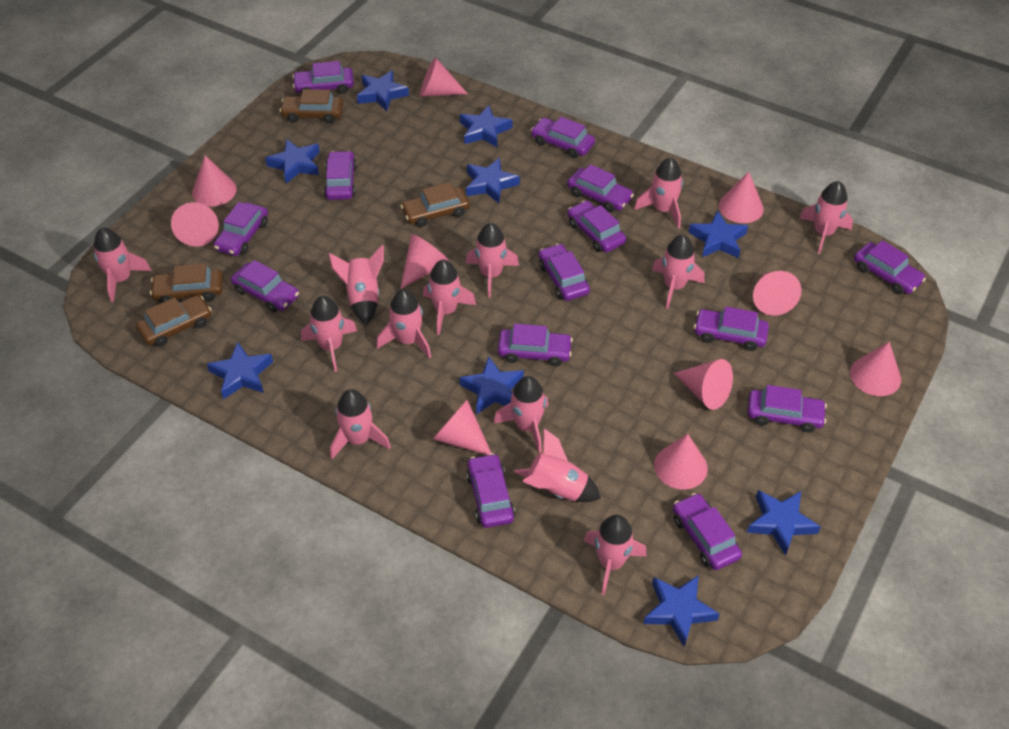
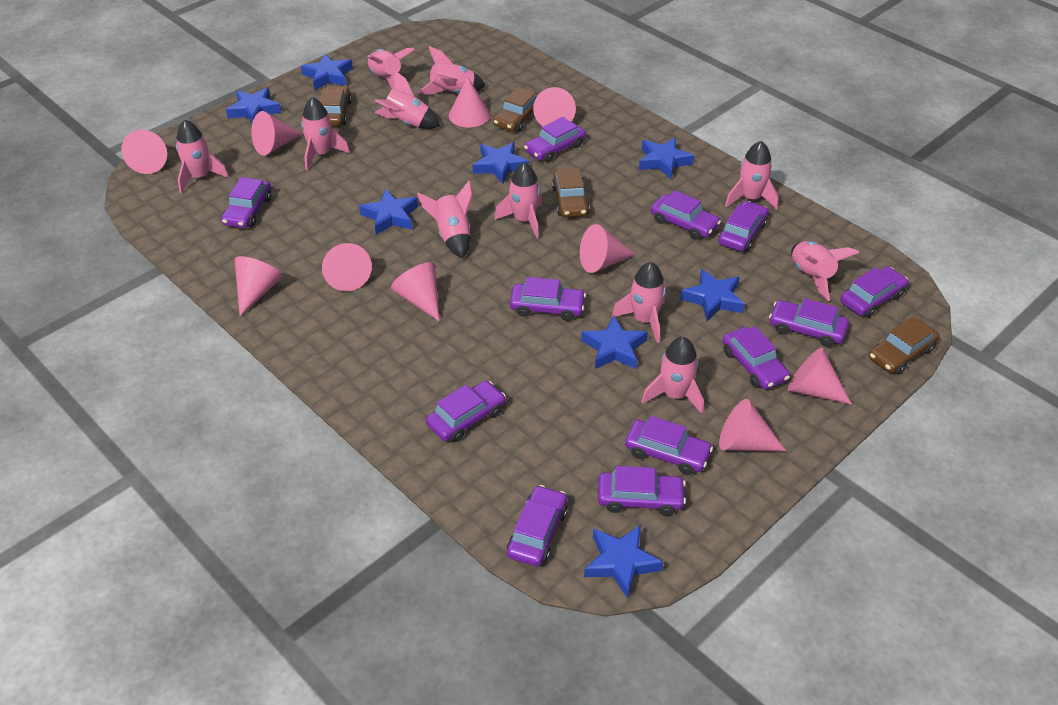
blue star: [207,342,273,399] [265,139,320,184] [357,70,409,111] [459,356,524,414] [460,105,512,147] [466,158,520,203] [643,575,720,647] [688,210,748,258] [747,490,821,556] = 9 -> [226,88,281,123] [301,54,353,90] [359,189,418,235] [473,142,529,184] [581,315,648,369] [584,525,664,599] [639,137,694,179] [680,269,745,321] = 8
pink rocket: [94,228,152,302] [301,296,357,372] [328,245,384,325] [330,389,391,459] [377,289,431,359] [423,260,476,335] [466,223,519,298] [494,376,548,453] [514,429,601,502] [584,515,647,595] [634,157,683,229] [652,235,704,309] [799,181,853,254] = 13 -> [176,120,229,193] [301,97,350,170] [368,48,415,89] [375,71,440,129] [417,180,473,258] [418,46,485,95] [494,162,542,238] [612,262,666,343] [642,337,704,414] [725,141,779,210] [791,241,860,301] = 11
purple car: [214,202,268,256] [231,260,299,312] [292,61,354,94] [324,151,357,200] [466,453,515,528] [498,324,573,366] [531,117,595,158] [538,244,590,301] [567,164,634,212] [567,200,626,253] [673,493,742,570] [694,306,769,351] [748,385,827,433] [854,240,926,294] = 14 -> [221,177,272,228] [426,381,506,442] [507,485,568,567] [510,277,586,321] [524,117,586,162] [598,466,686,516] [625,416,713,475] [650,190,721,240] [718,201,769,252] [722,326,790,390] [769,298,849,347] [840,266,908,317] = 12

